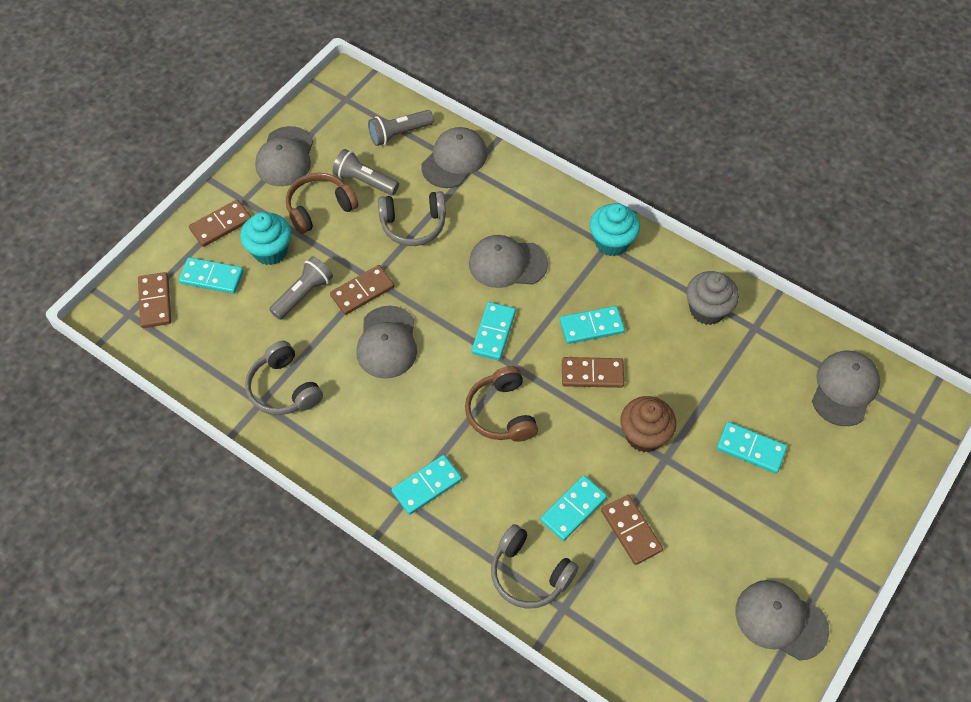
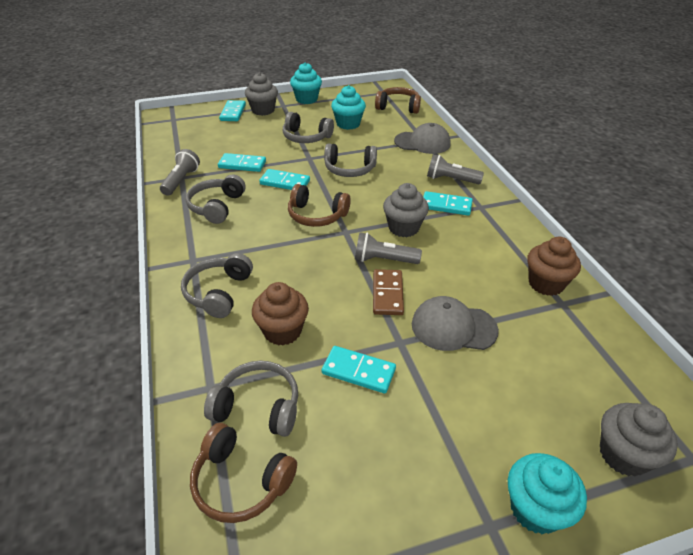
brown cupcake: [621,396,676,452] = 1 -> [252,282,309,346] [527,237,581,296] = 2
brown domino: [138,272,171,328] [189,199,251,247] [330,265,395,315] [562,357,624,388] [601,495,663,565] = 5 -> [373,269,404,315] = 1
brown headphones: [286,173,358,234] [465,366,538,442] = 2 -> [190,423,297,523] [288,184,351,227] [375,87,421,114] = 3
grey cap: [255,126,313,186] [356,306,417,379] [421,127,487,188] [469,235,548,288] [736,580,829,661] [812,351,880,426] = 6 -> [394,123,451,154] [412,296,499,351] = 2
grey cupcake: [686,271,739,325] = 1 -> [245,72,278,116] [383,183,429,237] [600,403,678,477] = 3
grey headphones: [245,341,323,415] [378,191,446,246] [491,524,579,609] = 3 -> [181,253,253,318] [186,175,246,224] [204,361,298,437] [283,112,334,143] [324,143,377,177] = 5
turquoise cupcake: [240,212,291,265] [590,203,640,256] = 2 -> [290,62,322,104] [331,85,366,130] [508,453,587,534] = 3
turquoise domino: [179,257,244,294] [392,455,462,515] [472,302,516,360] [540,475,607,541] [560,306,625,344] [717,422,787,473] = 6 -> [218,153,266,172] [219,100,246,121] [259,169,310,190] [322,346,396,393] [423,191,473,216] = 5

